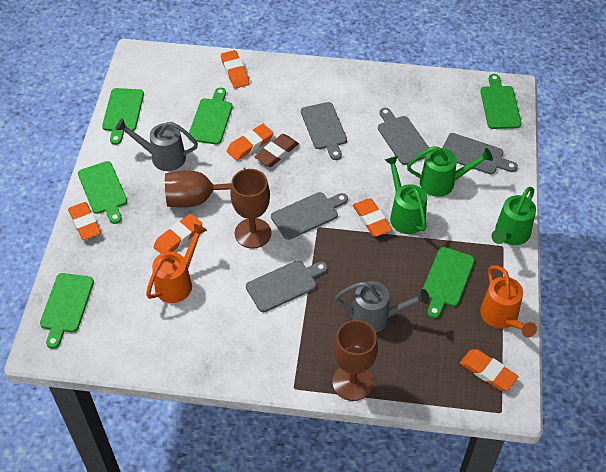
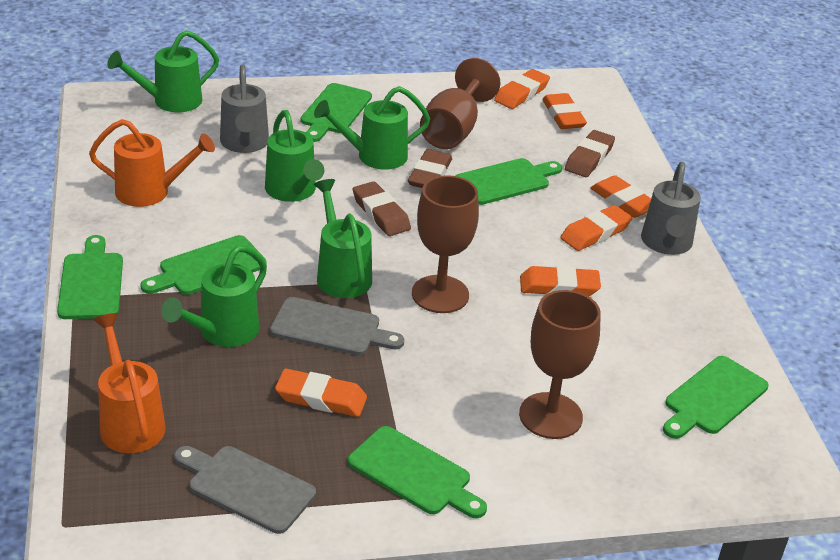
brown eraser: [255,134,299,167] = 1 -> [353,181,411,236] [408,149,452,188] [565,130,615,177] = 3
green watering can: [385,156,427,234] [407,146,493,197] [492,187,536,245] = 3 -> [107,30,219,112] [161,245,267,347] [265,110,324,202] [314,86,430,170] [314,179,372,298] = 5
grey cutting board: [246,260,328,312] [271,192,348,240] [301,102,347,160] [378,108,429,165] [442,133,518,174] = 5 -> [174,446,316,534] [270,297,404,355] = 2

